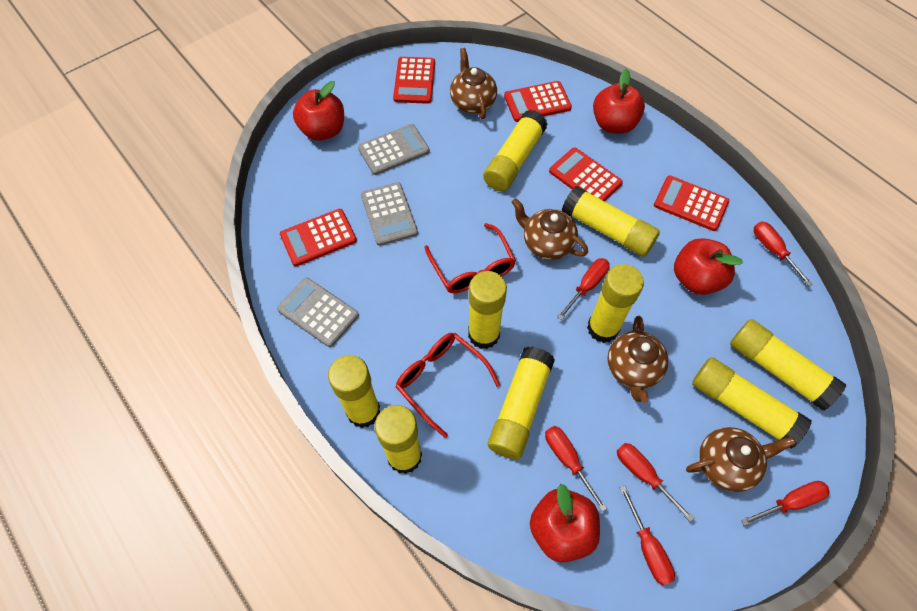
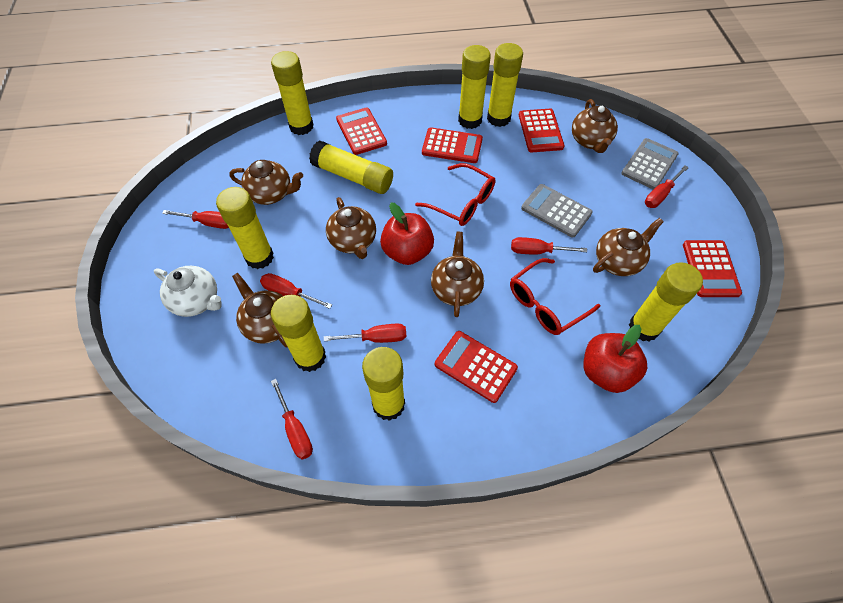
brown teapot: [450,48,497,119] [512,198,588,260] [607,316,668,403] [686,427,796,492] = 4 -> [229,160,303,205] [232,273,288,348] [326,197,376,259] [431,232,484,317] [572,99,618,153] [593,218,664,276] = 6
grey calculator: [277,278,359,347] [358,124,430,175] [361,182,418,246] = 3 -> [521,184,593,237] [622,138,679,189] = 2
red apple: [293,81,344,141] [530,484,600,563] [593,69,645,134] [674,238,743,295] = 4 -> [380,202,434,265] [583,325,648,393] = 2
white teapot: none = 0 -> [154,266,222,317] = 1
yellow glue stick: [328,355,380,428] [375,405,422,474] [468,271,507,349] [483,110,547,191] [488,346,555,459] [562,186,660,257] [587,264,644,343] [692,357,812,449] [730,319,846,411] = 9 -> [216,187,274,269] [271,51,314,135] [271,295,326,372] [309,140,393,194] [362,347,405,421] [458,45,491,129] [487,43,523,127] [629,262,703,341] = 8

